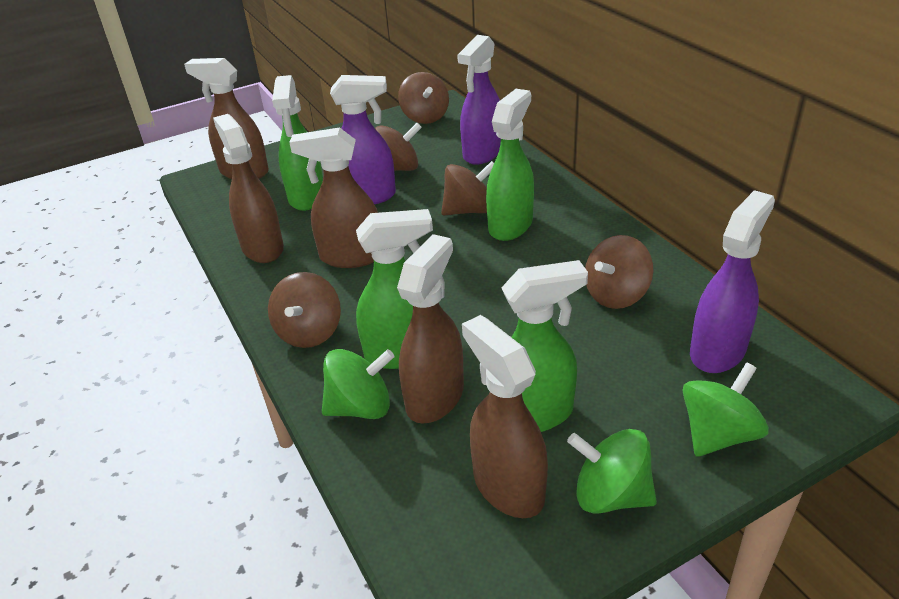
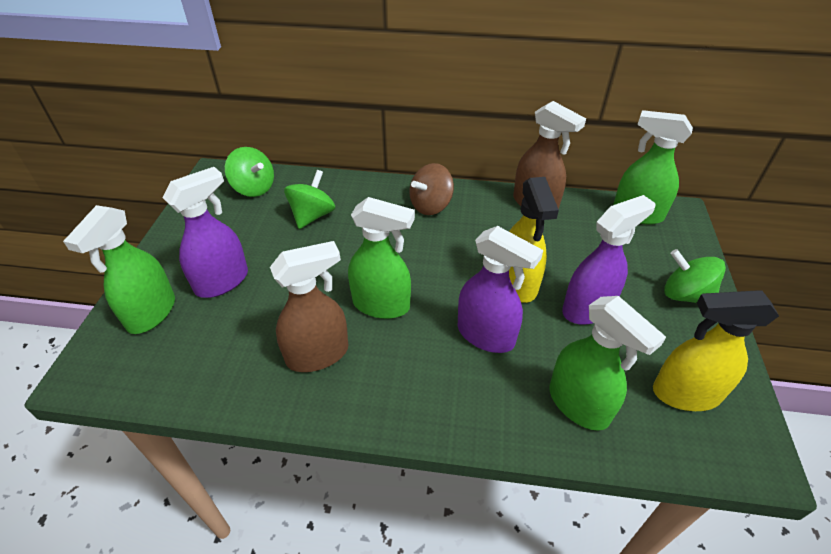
brown spinning top: [268,272,341,348] [375,123,422,171] [398,72,449,124] [441,161,494,215] [585,235,654,309] = 5 -> [409,163,454,215] = 1
brown spray bottle: [184,58,269,179] [213,114,284,263] [289,127,378,268] [397,234,464,424] [462,315,548,518] = 5 -> [270,241,348,372] [513,101,586,209] = 2
yellow spray bottle: none = 0 -> [509,177,559,303] [653,290,779,411] = 2

